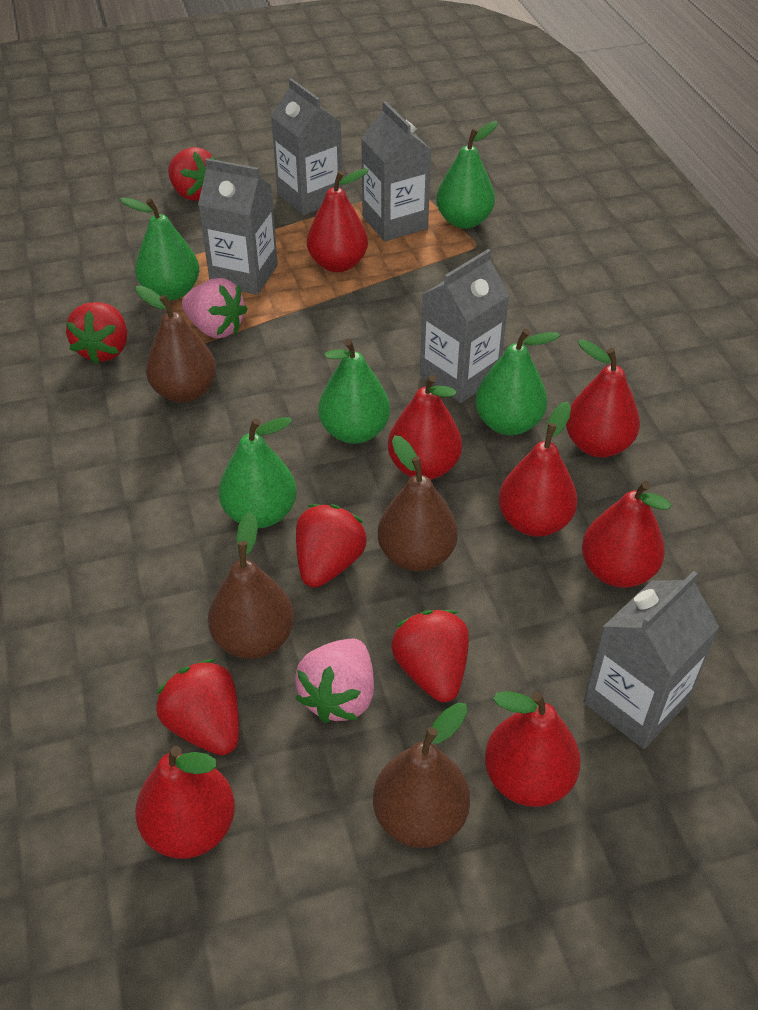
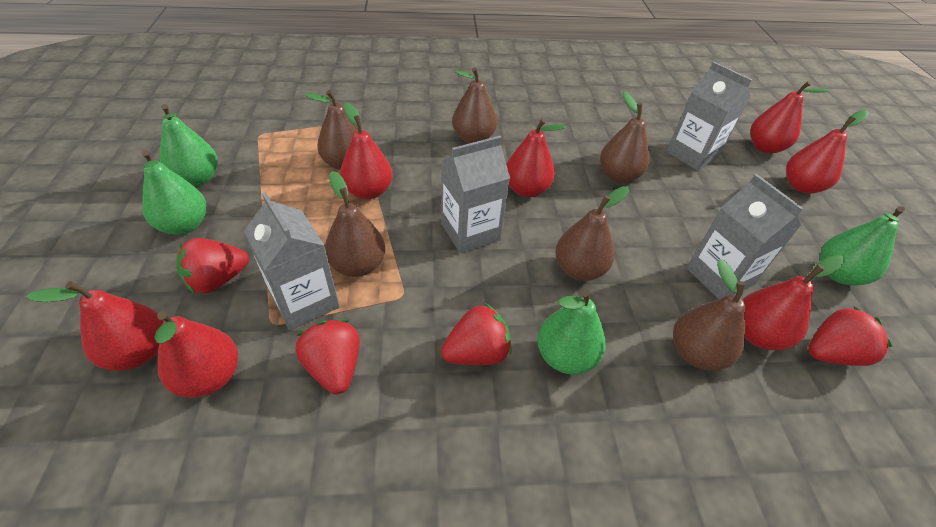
brown pear: [136,286,216,403] [208,512,294,659] [373,703,470,848] [378,435,458,571] = 4 -> [305,90,358,170] [325,171,385,277] [452,67,497,143] [555,186,629,281] [600,92,650,183] [673,259,746,371] = 6
green pear: [120,197,199,301] [219,417,297,528] [318,339,390,444] [436,121,498,229] [475,329,560,435] = 5 -> [142,150,207,235] [160,104,218,187] [537,290,606,375] [820,206,905,285] = 4
grey carton: [198,158,278,295] [271,78,343,215] [361,101,431,241] [420,249,509,403] [584,571,719,749] = 5 -> [244,192,340,330] [441,136,510,254] [666,62,752,171] [686,174,803,299] = 4
pink strawberry: [182,278,247,338] [295,639,374,723] = 2 -> none = 0
red strawberry: [66,302,127,364] [156,659,239,755] [168,147,215,201] [296,504,366,588] [391,610,469,702] = 5 -> [176,238,249,293] [295,319,360,394] [441,303,512,365] [809,307,893,366] = 4

